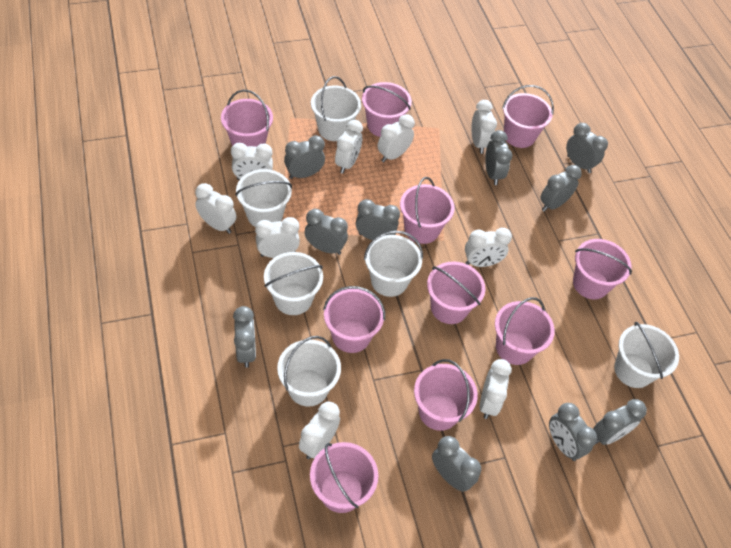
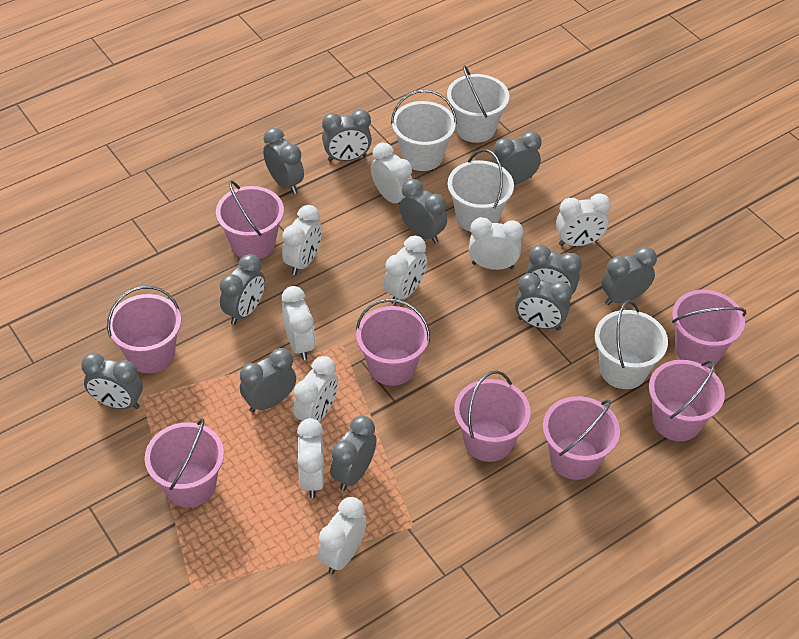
grey clock: [233,306,256,368] [284,135,325,179] [305,209,348,255] [356,199,400,240] [432,436,481,492] [485,130,512,185] [540,165,582,212] [549,403,597,461] [566,123,608,173] [593,399,647,445] = 10 -> [81,353,143,409] [220,254,265,325] [240,348,296,413] [263,128,304,194] [322,109,372,162] [330,416,377,491] [399,179,447,243] [491,131,541,185] [515,273,572,330] [526,245,582,300] [602,247,657,305] = 11
pink bucket: [221,89,273,147] [310,442,378,513] [323,286,385,353] [362,82,412,137] [400,177,455,244] [414,359,478,431] [427,261,485,324] [495,297,555,365] [502,85,554,148] [573,239,632,299] = 10 -> [107,286,181,373] [145,418,224,507] [216,180,284,259] [356,299,430,386] [454,371,531,462] [543,396,620,480] [649,360,725,441] [672,290,747,367] = 8
white bucket: [235,169,292,227] [264,252,323,315] [277,336,341,407] [311,76,361,141] [364,231,423,297] [614,322,679,388] = 6 -> [391,89,457,171] [447,65,509,143] [448,149,514,232] [595,300,668,389] = 4

